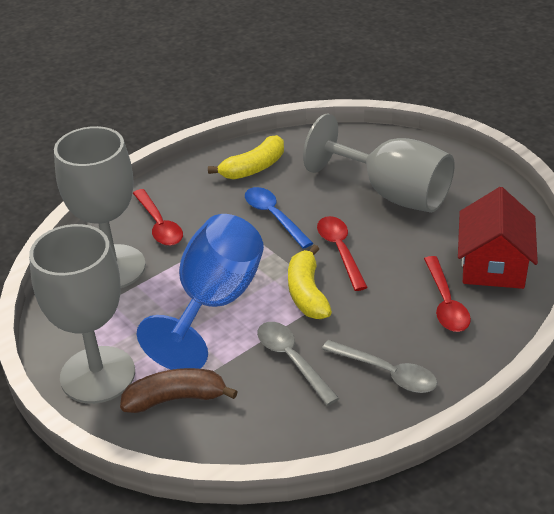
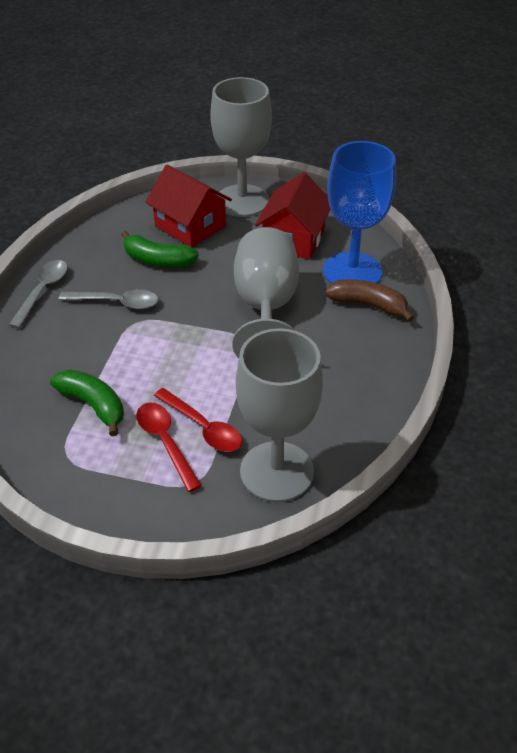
blue spoon: [245,187,313,249] = 1 -> none = 0
green banana: none = 0 -> [50,370,124,436] [121,231,199,267] = 2
red house: [458,187,538,289] = 1 -> [145,165,232,247] [255,172,330,259] = 2
red spoon: [133,189,183,246] [317,216,368,291] [424,256,471,332] = 3 -> [136,402,202,492] [154,388,242,452] = 2
yellow banana: [208,135,284,180] [288,245,332,319] = 2 -> none = 0

